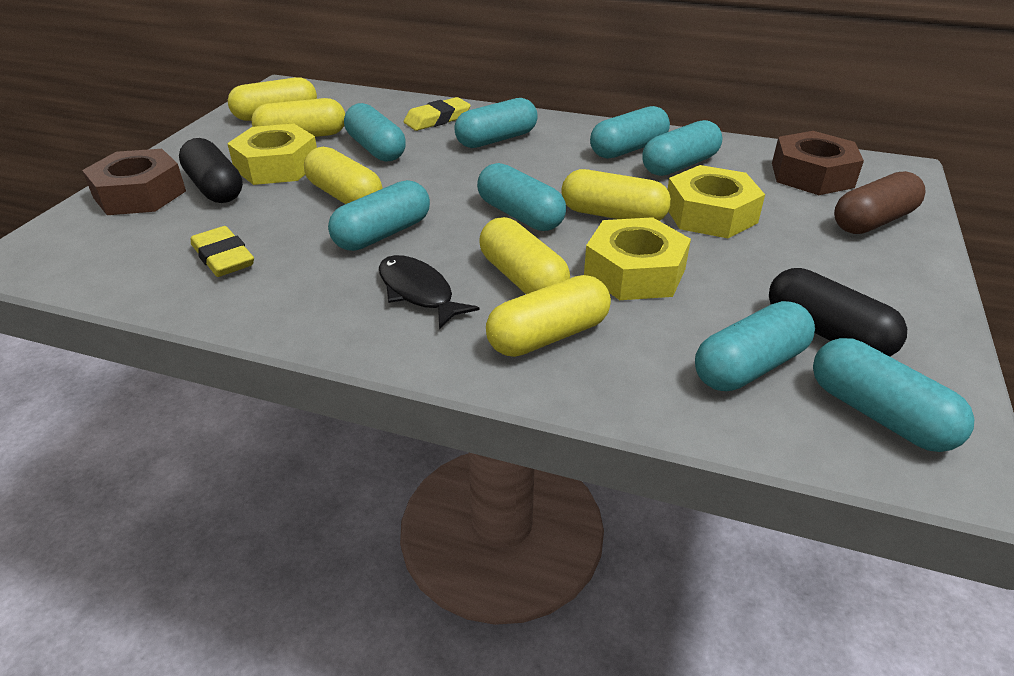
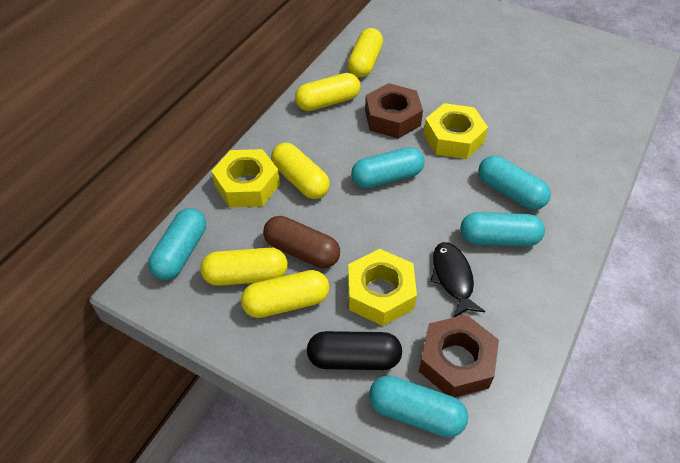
black capsule: [179,138,243,203] [769,268,907,357] = 2 -> [307,331,402,370] = 1
turquoise capsule: [328,180,430,251] [344,103,406,162] [454,98,538,148] [477,163,566,231] [590,106,670,159] [642,120,722,176] [695,301,815,391] [813,338,975,452] = 8 -> [148,208,206,280] [351,147,424,188] [369,376,468,438] [461,212,545,247] [478,155,551,210] = 5
yellow capsule: [228,77,317,121] [252,98,345,137] [304,147,383,204] [479,217,570,294] [486,275,611,357] [561,169,671,221] = 6 -> [200,248,288,286] [241,270,329,318] [271,143,330,199] [295,73,360,111] [348,28,383,78] = 5
yellow eraser: [191,226,254,277] [403,97,471,131] = 2 -> none = 0

